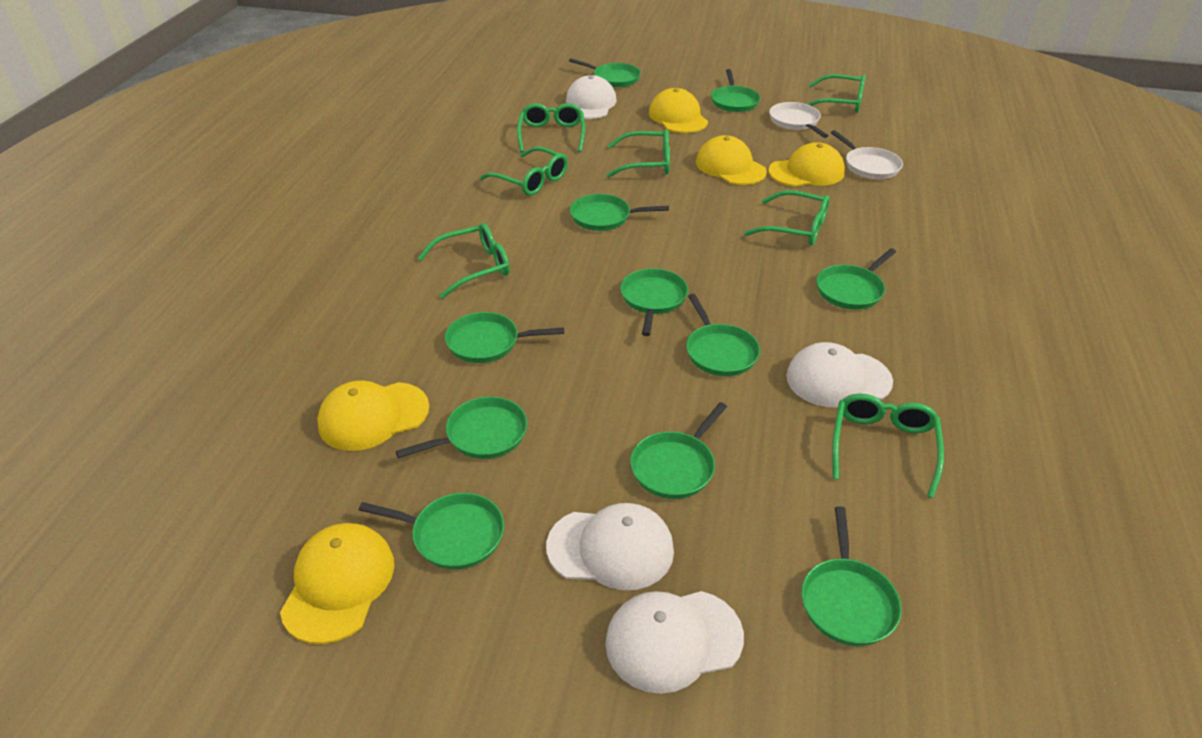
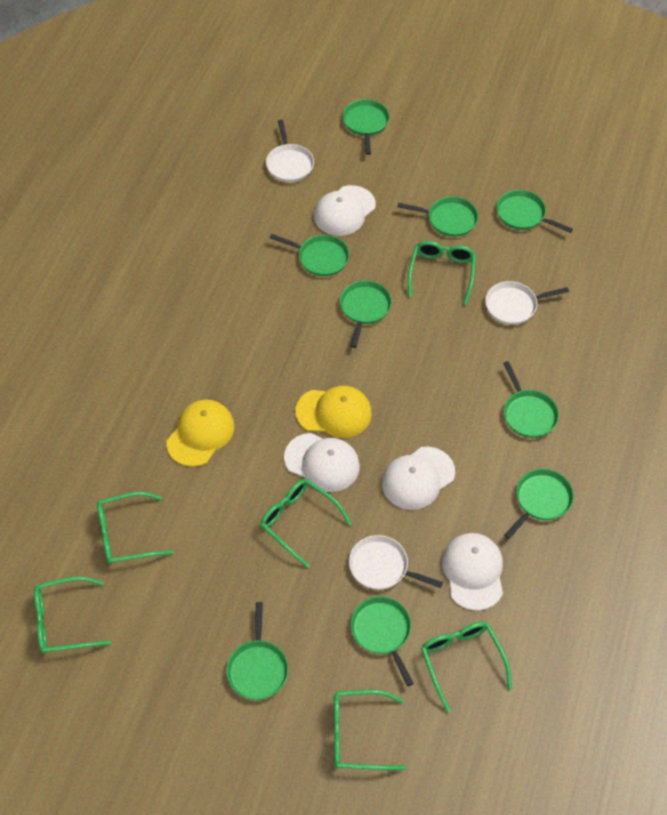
green glasses: [418,223,510,299] [479,146,568,196] [517,103,585,152] [607,129,670,178] [744,190,830,245] [808,74,866,113] [832,393,944,498] = 7 -> [34,576,111,654] [97,492,174,565] [260,479,352,568] [334,690,406,770] [408,241,476,305] [421,622,512,713] = 6
green pan: [359,493,504,570] [395,396,527,459] [445,312,564,363] [569,58,641,87] [570,194,669,231] [620,268,688,336] [630,402,727,499] [686,294,760,376] [711,69,760,112] [802,506,902,646] [816,248,896,310] = 11 -> [226,602,289,700] [270,234,349,276] [340,281,392,348] [343,99,389,155] [351,597,414,686] [397,196,478,237] [496,190,573,233] [503,361,559,438] [504,469,574,539] = 9
white pan: [769,102,828,138] [831,130,903,179] = 2 -> [266,120,314,182] [349,535,443,590] [485,281,569,325] = 3
yellow cap: [280,523,394,644] [317,380,429,451] [649,88,708,133] [696,135,767,185] [768,142,845,187] = 5 -> [166,399,235,467] [296,386,372,438] = 2

